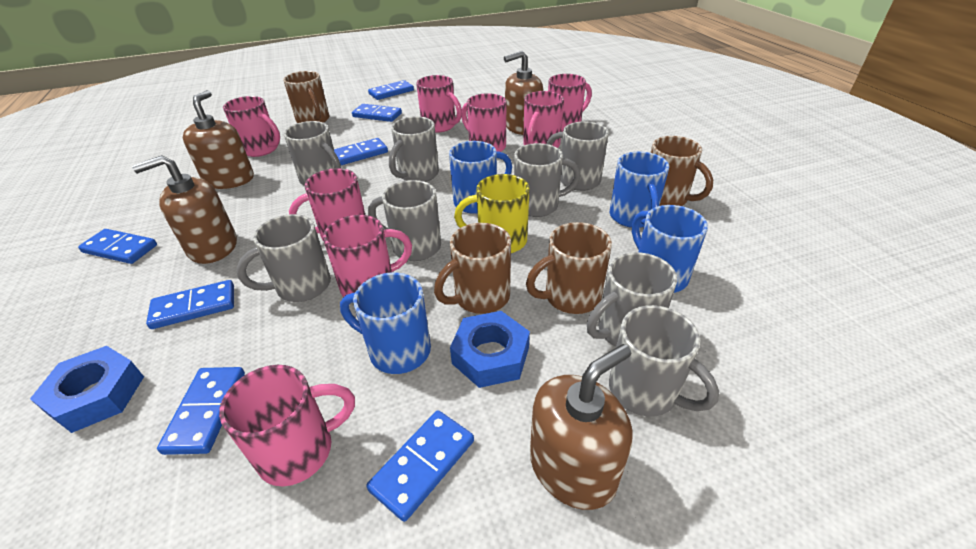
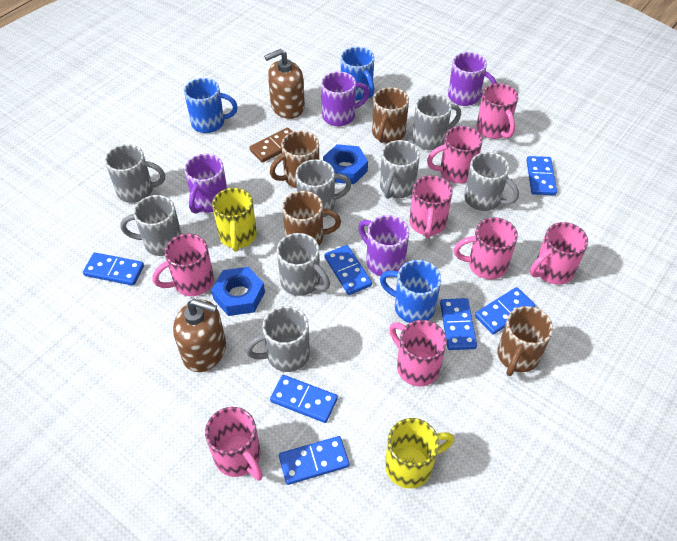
blue mug: [340,272,431,374] [449,141,512,214] [610,151,669,228] [632,205,708,293] = 4 -> [184,78,238,133] [341,47,374,100] [380,260,441,323] = 3
brown domino: none = 0 -> [249,128,292,163] = 1
brown soap dispenser: [132,155,237,264] [183,90,254,189] [504,51,543,135] [530,344,632,510] = 4 -> [173,299,226,372] [264,49,305,119] = 2
purple mug: none = 0 -> [184,154,227,214] [321,71,369,126] [358,215,409,276] [448,52,497,106] = 4
yellow mug: [454,174,530,253] = 1 -> [212,188,257,252] [385,418,454,489] = 2

